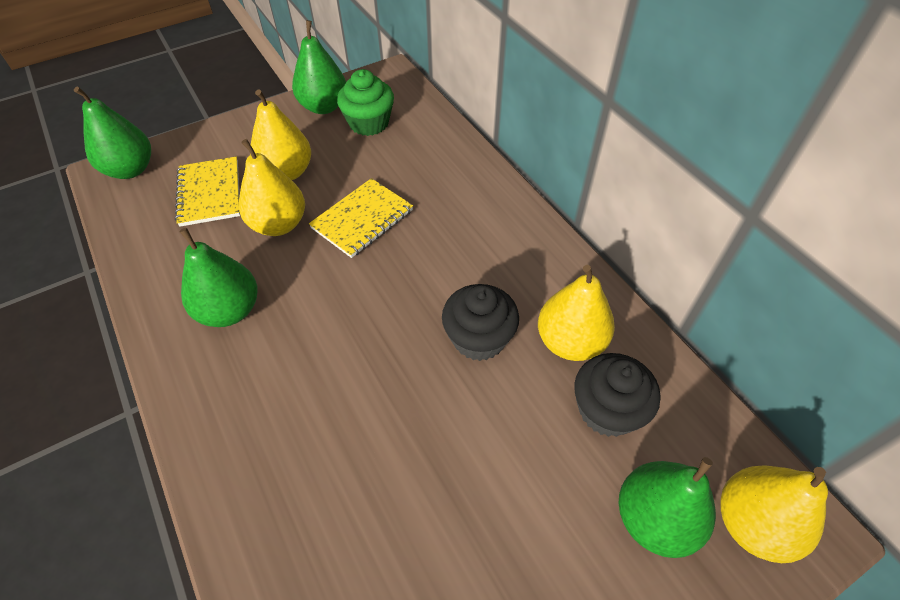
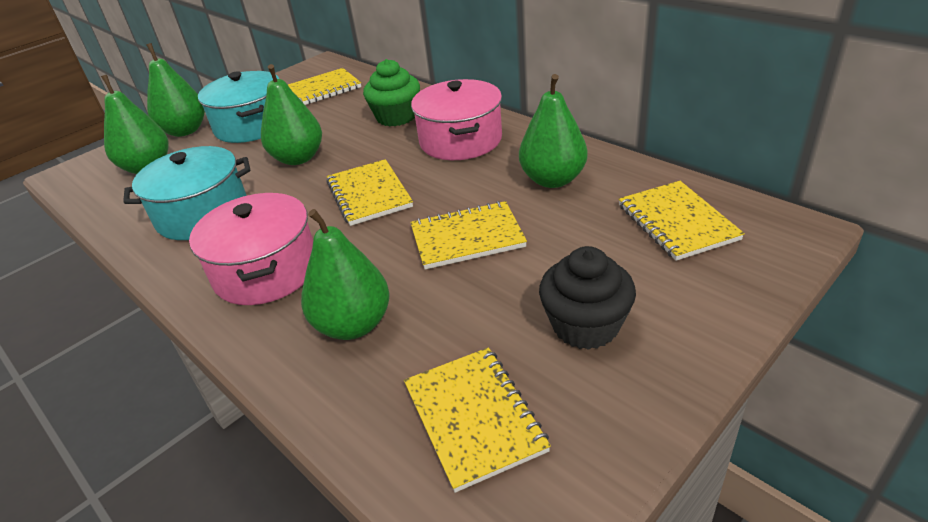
black cupcake: [442,284,519,361] [574,353,661,437] = 2 -> [539,246,636,350] = 1
green pear: [74,87,151,179] [179,228,257,327] [292,20,346,114] [619,457,716,558] = 4 -> [101,75,169,174] [146,43,205,137] [261,64,322,165] [301,209,390,340] [519,74,588,188] = 5
pink pot: none = 0 -> [189,193,313,305] [411,79,502,160] = 2
turquoise pot: none = 0 -> [123,146,251,240] [198,71,280,143] = 2
yellow notebook: [175,156,240,227] [309,178,413,258] = 2 -> [288,68,361,105] [326,159,413,226] [404,347,551,493] [410,201,527,269] [619,181,745,261] = 5
yellow pear: [239,139,305,236] [250,90,311,180] [538,265,615,361] [721,465,828,563] = 4 -> none = 0

